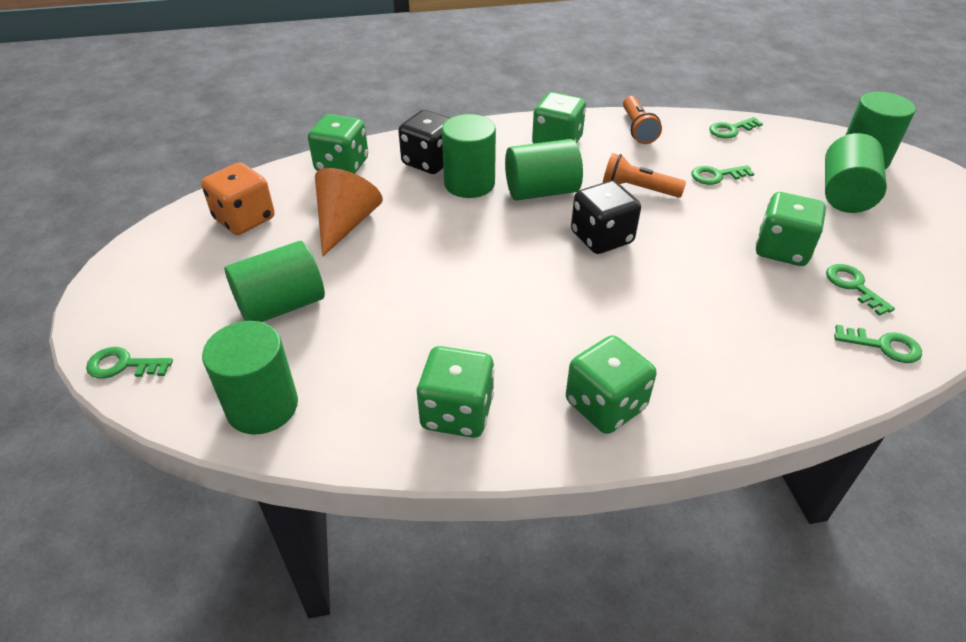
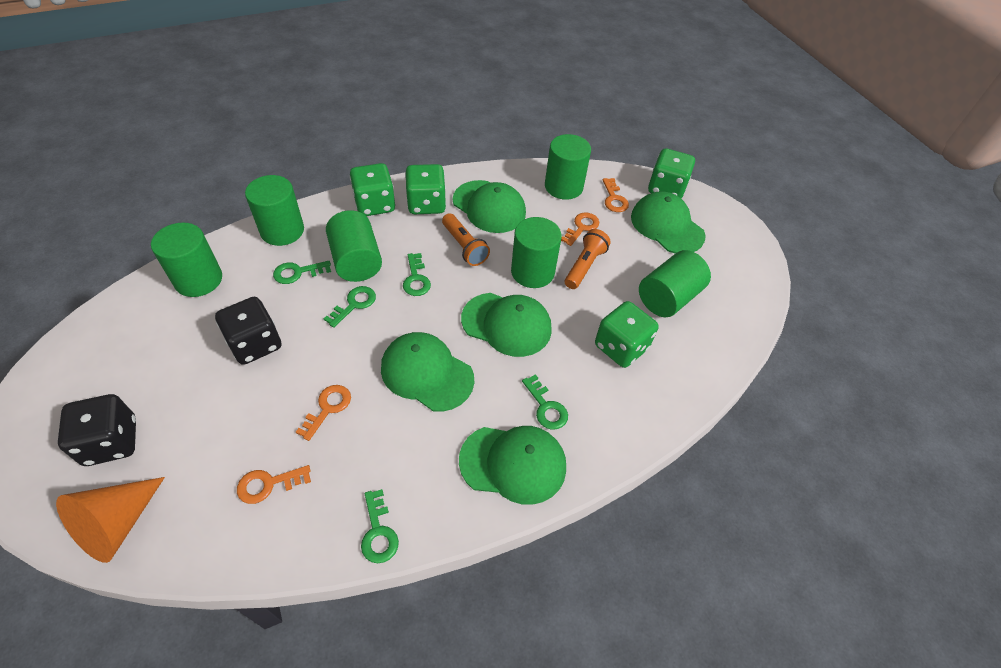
green cap: none = 0 -> [381,332,474,412] [453,180,526,233] [459,426,566,505] [461,293,552,357] [631,191,706,254] = 5
green dice: [308,114,368,174] [416,346,494,438] [532,92,586,144] [566,335,657,434] [756,192,826,266] = 5 -> [350,163,395,216] [405,164,446,214] [595,301,659,368] [648,148,695,198] = 4
orange dice: [201,162,275,235] = 1 -> none = 0
orange key: none = 0 -> [237,465,311,504] [296,385,351,441] [561,212,599,246] [603,178,629,212] = 4

